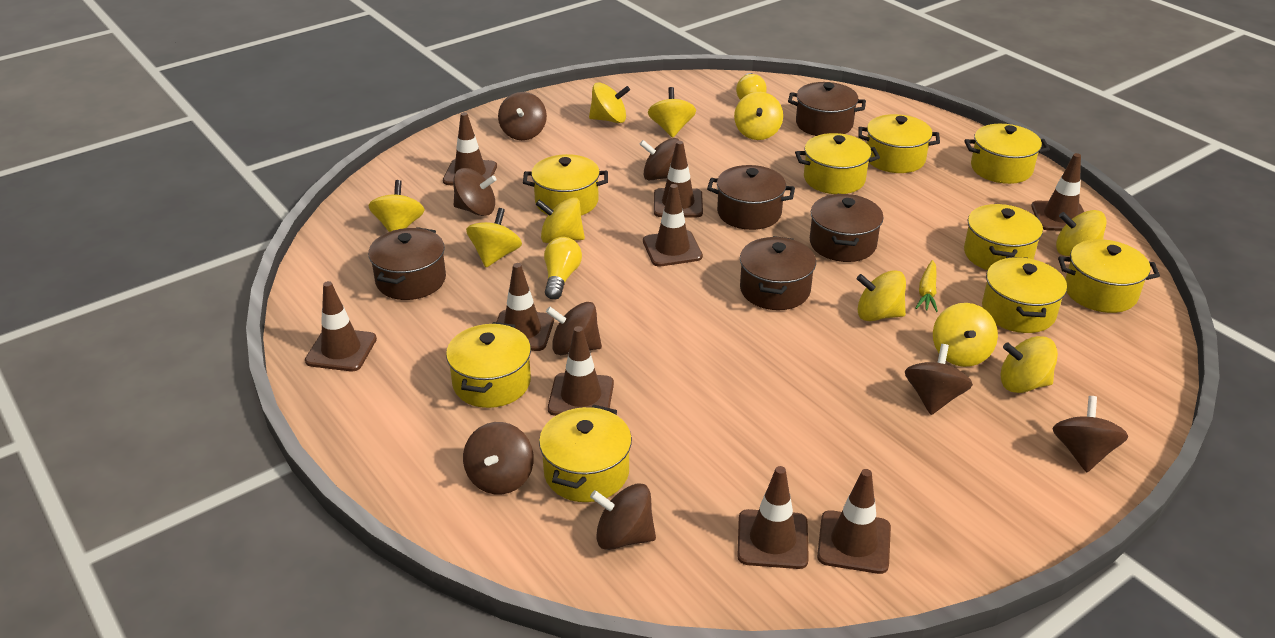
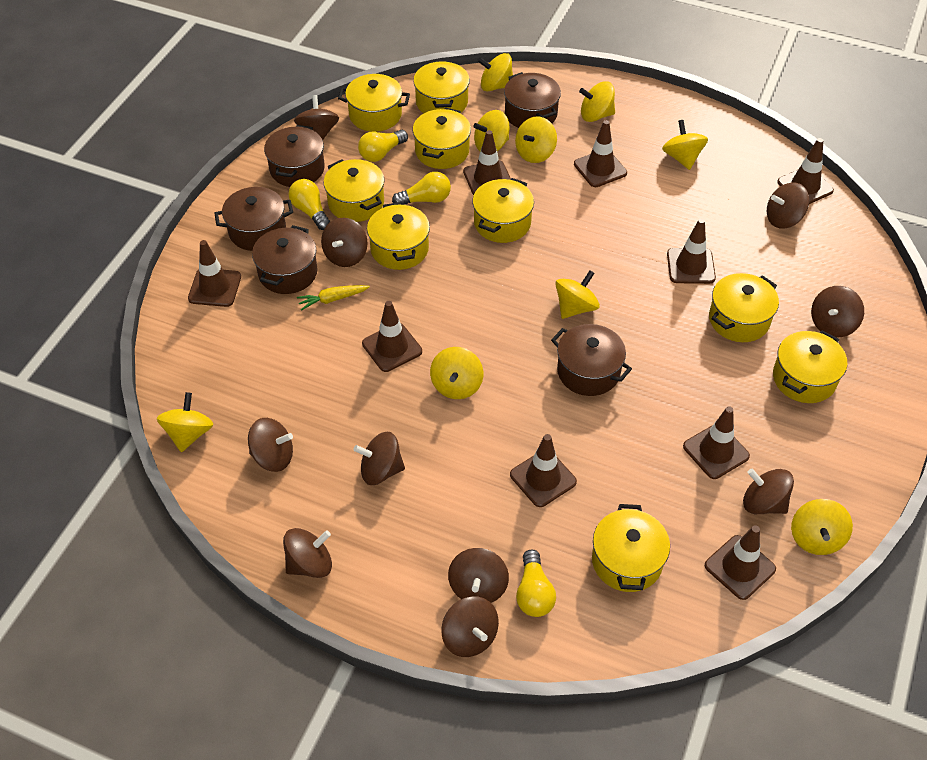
brown spinning top: [453,168,497,216] [463,422,534,495] [498,92,547,140] [546,302,602,355] [590,484,656,550] [640,138,679,180] [905,344,973,415] [1052,396,1128,472] = 8 -> [248,418,293,472] [283,528,332,578] [294,95,339,140] [321,218,368,267] [353,432,405,485] [441,596,499,657] [448,548,509,603] [743,469,794,514] [767,183,809,229] [811,286,864,337] = 10
yellow light bulb: [544,237,582,300] [736,73,767,100] = 2 -> [288,179,330,230] [358,130,408,162] [392,172,451,205] [516,550,556,617] = 4
yellow spinning top: [368,180,425,232] [466,208,522,267] [536,197,585,243] [589,82,630,123] [648,87,696,138] [734,92,783,140] [857,270,906,321] [933,303,998,367] [1000,336,1058,393] [1056,210,1106,256] = 10 -> [157,392,213,452] [430,347,483,399] [473,110,509,151] [477,53,513,91] [515,116,557,163] [555,270,600,319] [579,82,615,122] [662,120,708,170] [791,499,853,555] = 9

